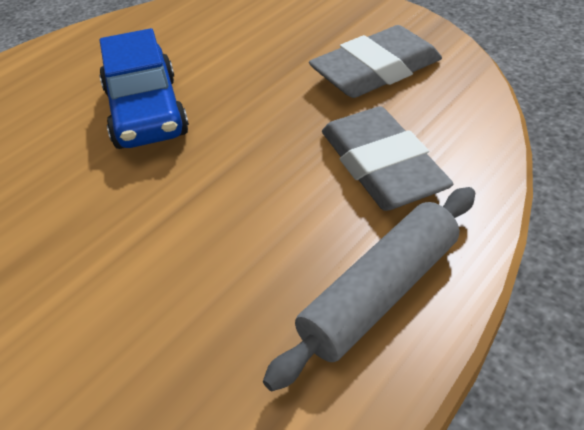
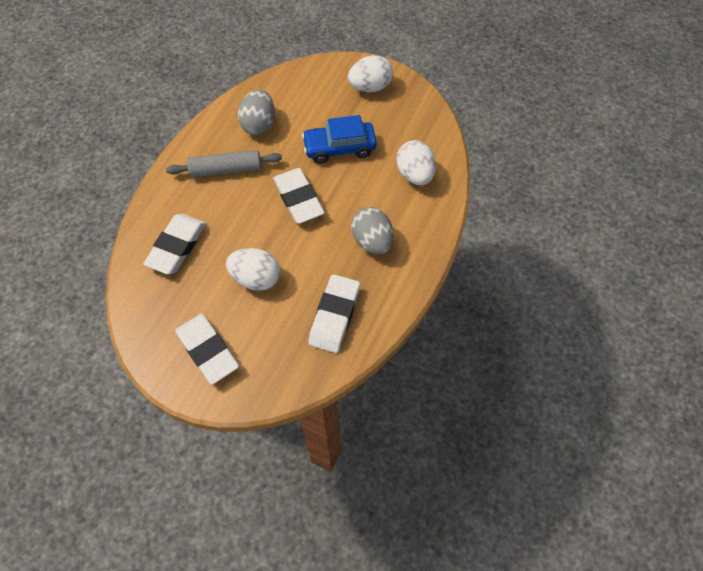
grey egg: none = 0 -> [238,89,275,135] [351,207,394,254] = 2
grey eraser: [309,25,442,98] [322,106,453,211] = 2 -> none = 0
white egg: none = 0 -> [226,248,280,291] [348,55,393,92] [396,140,436,185] = 3
white eraser: none = 0 -> [143,214,206,275] [175,314,239,385] [273,168,325,224] [308,274,360,353] = 4

